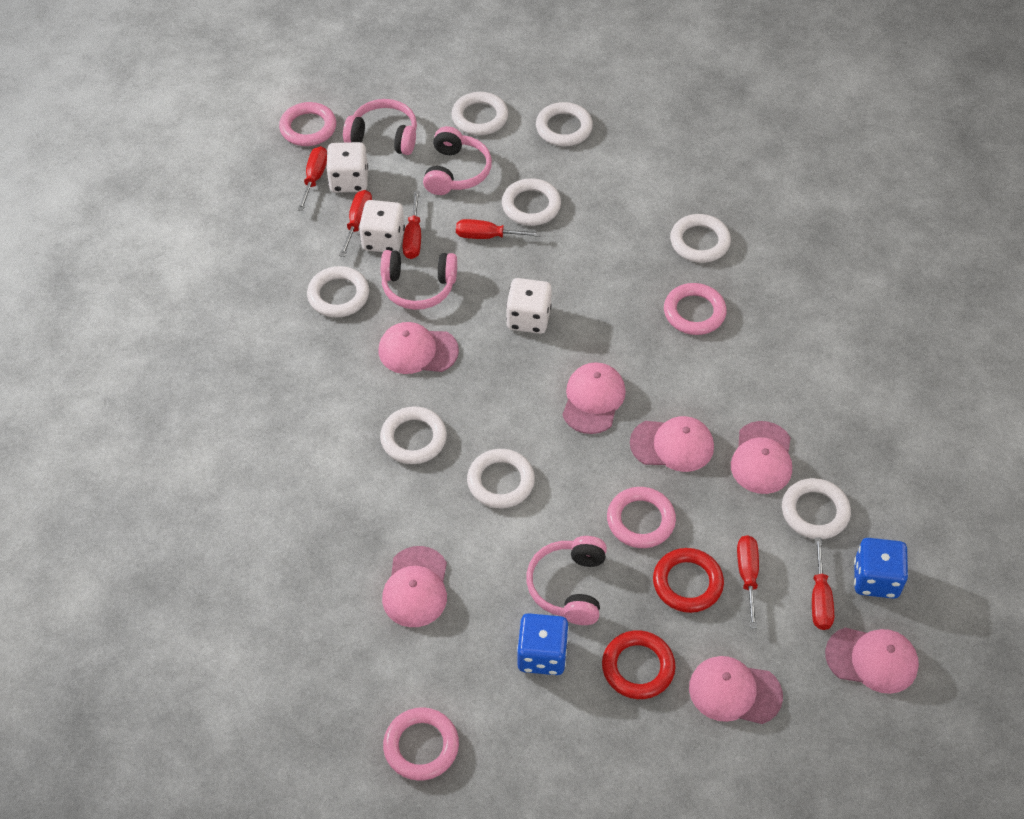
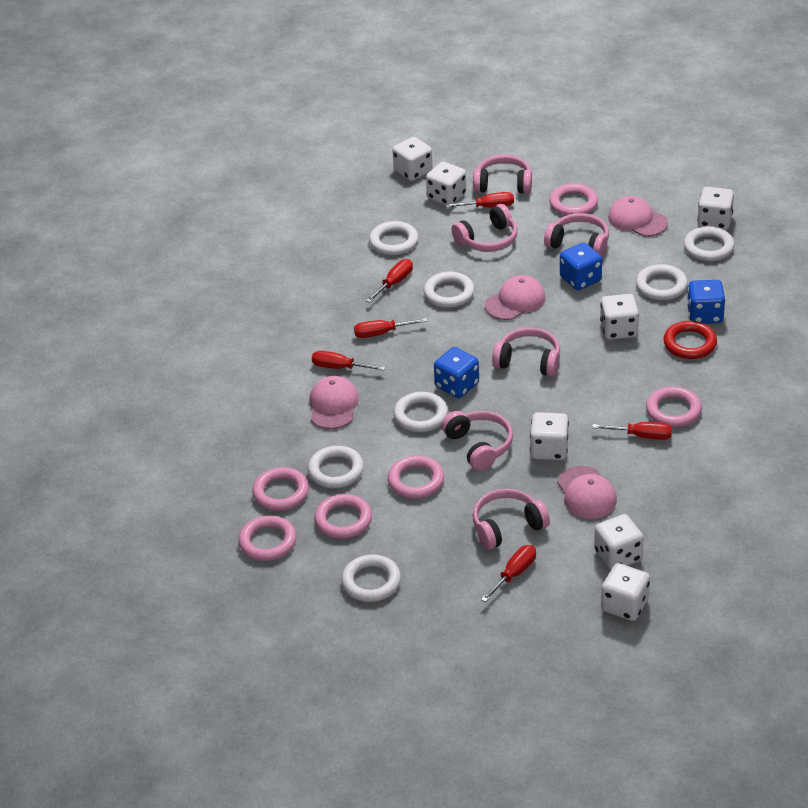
blue dice: [517,613,569,675] [854,538,908,599] = 2 -> [434,347,479,398] [560,243,602,290] [687,280,725,324] = 3
pink cap: [379,322,459,374] [382,546,447,627] [562,362,626,434] [630,416,714,472] [689,656,783,724] [731,421,792,494] [825,628,919,694] = 7 -> [310,376,359,429] [485,275,545,320] [557,466,617,519] [608,196,668,236] = 4
pink headphones: [343,99,417,155] [381,250,457,310] [423,126,492,195] [526,536,607,625] = 4 -> [442,411,513,471] [452,204,518,252] [473,155,532,194] [473,489,550,550] [492,327,560,377] [544,213,609,257] = 6
pink ring: [279,102,336,146] [383,707,459,781] [607,487,676,548] [664,283,727,335] = 4 -> [238,515,296,561] [252,467,309,511] [314,494,372,539] [388,455,444,499] [549,183,598,216] [646,386,702,427] = 6
red ring: [602,630,675,699] [653,548,724,613] = 2 -> [663,321,717,359] = 1
white dice: [326,142,368,193] [359,200,405,252] [506,278,552,334] = 3 -> [392,137,433,181] [426,162,466,205] [530,412,569,460] [594,514,644,570] [600,294,639,340] [601,563,650,621] [697,187,734,230] = 7
white ring: [307,266,369,318] [380,406,447,464] [451,92,508,135] [467,449,535,508] [502,178,561,226] [536,102,593,146] [670,214,731,263] [782,478,851,539] = 8 -> [308,446,364,488] [341,555,401,602] [369,221,418,255] [394,392,448,432] [424,272,475,308] [636,264,688,300] [684,226,735,261] = 7

